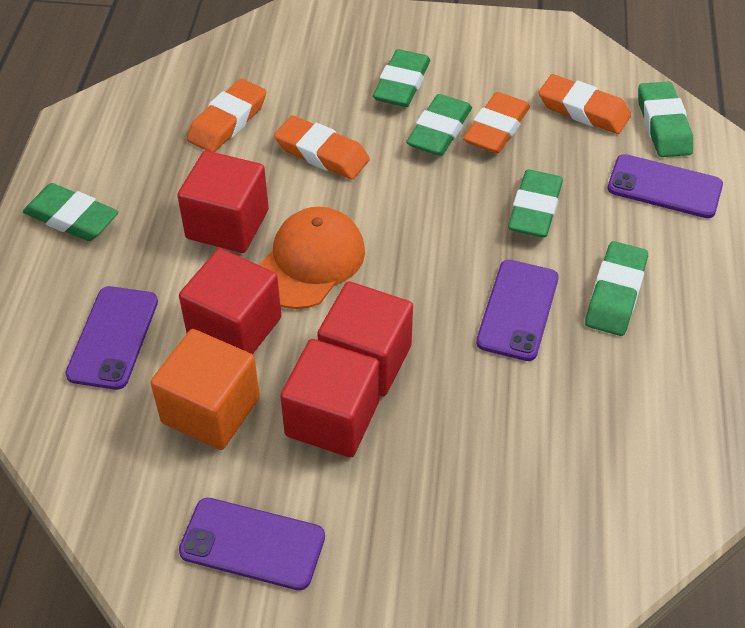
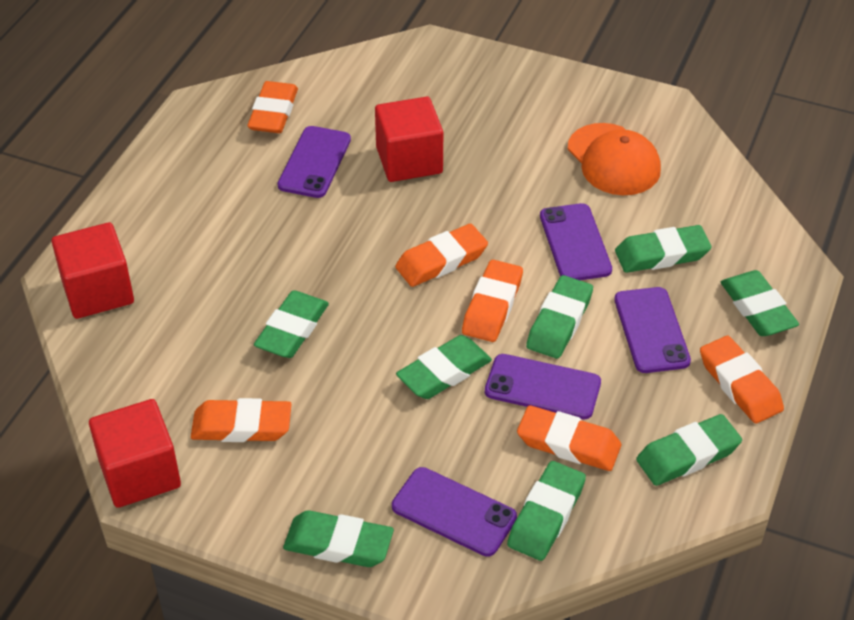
green eraser: [23,183,119,241] [373,49,430,107] [406,94,472,156] [508,170,563,237] [585,241,648,336] [638,81,693,157] = 6 -> [254,290,329,358] [283,510,394,567] [396,335,492,399] [507,461,586,561] [526,275,593,359] [615,225,712,273] [636,414,742,486] [721,270,799,336] = 8
orange cube: [150,329,260,450] = 1 -> none = 0
orange eraser: [187,79,266,152] [274,115,370,180] [463,92,530,154] [538,74,631,134] = 4 -> [191,398,292,442] [247,81,298,133] [395,224,488,287] [462,260,523,342] [517,405,621,471] [700,336,784,424] = 6
purple phone: [65,286,158,390] [179,498,325,590] [476,260,559,361] [607,154,723,218] = 4 -> [277,126,351,198] [392,467,517,557] [485,354,601,419] [540,203,612,280] [614,287,691,373] = 5
red cube: [177,151,269,253] [179,248,281,354] [280,339,380,457] [317,281,413,397] = 4 -> [51,222,134,319] [89,399,181,508] [375,97,443,182] = 3

